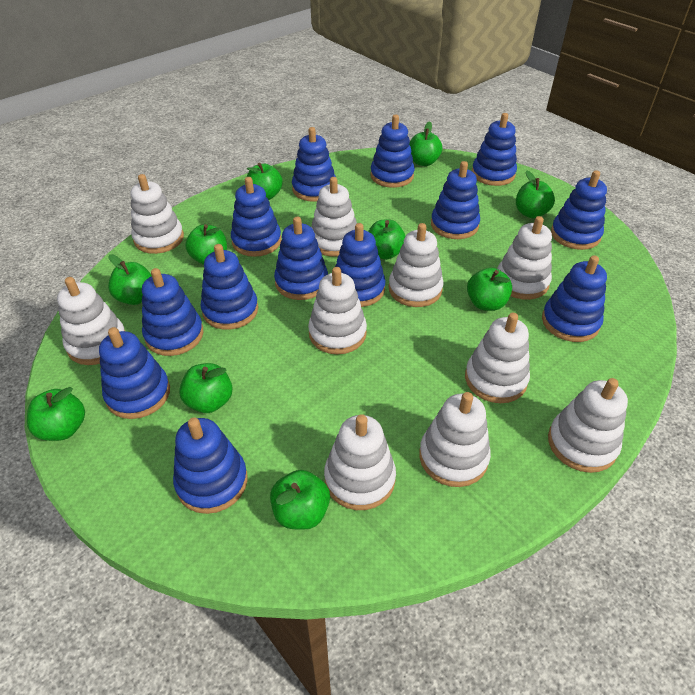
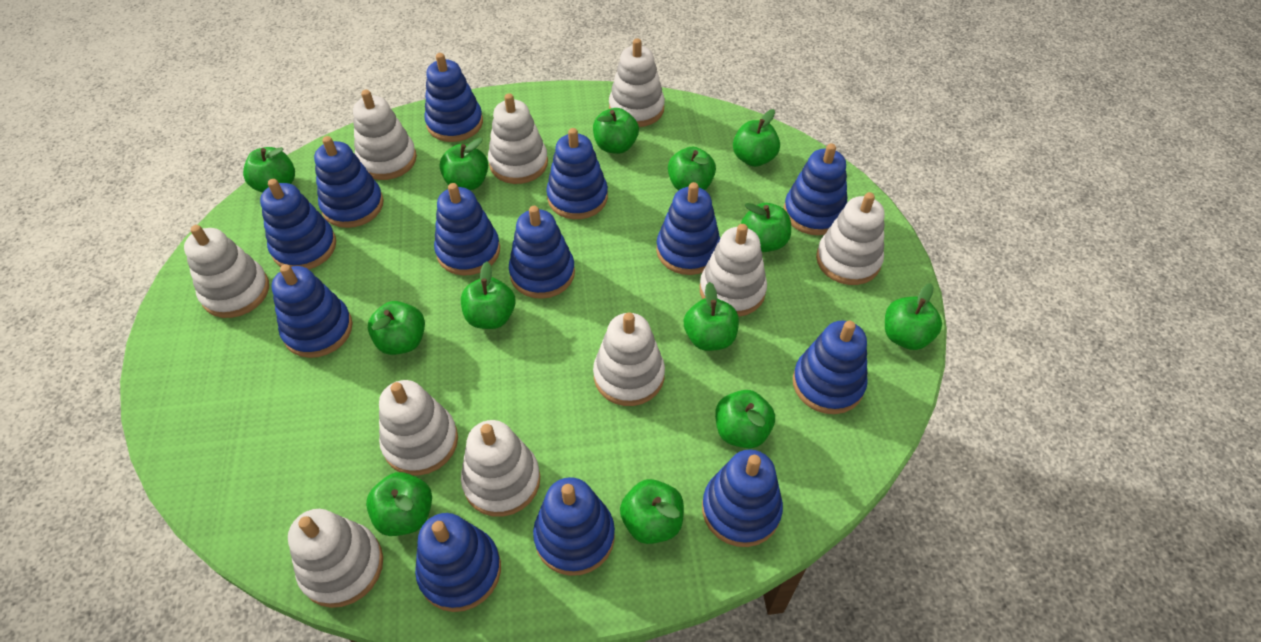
green apple: [27,387,85,441] [108,254,152,305] [179,363,233,413] [185,224,227,265] [247,163,283,200] [270,470,330,530] [368,220,405,260] [409,121,442,166] [467,268,512,311] [516,171,555,218] = 10 -> [243,147,295,193] [366,472,432,536] [368,301,425,355] [439,138,488,190] [461,262,515,329] [593,108,639,154] [620,479,684,544] [668,147,716,191] [684,282,739,351] [715,390,775,448] [733,109,780,167] [741,203,791,252] [885,283,942,350] = 13

